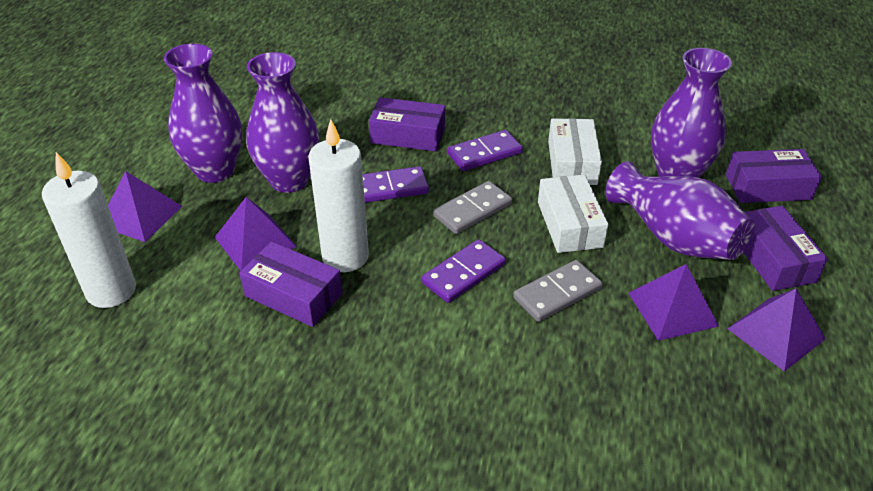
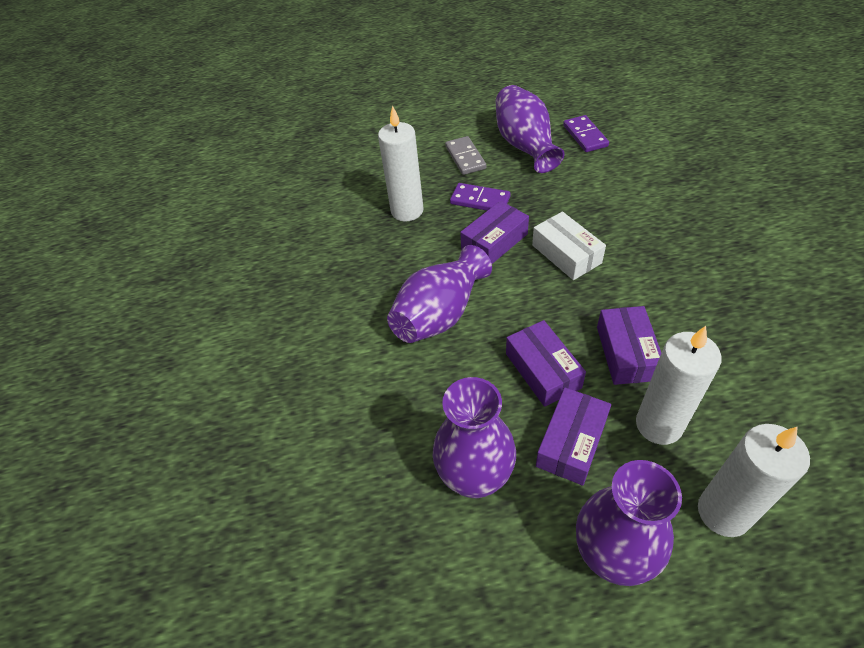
grey domino: [433,181,512,234] [513,260,602,322] = 2 -> [445,136,486,175] = 1
purple domino: [363,166,429,203] [421,239,506,303] [447,130,523,171] = 3 -> [450,183,511,211] [563,115,609,152] = 2
purple pyramid: [108,171,182,242] [215,197,297,271] [629,264,719,341] [727,289,826,372] = 4 -> none = 0
white box: [538,175,608,253] [548,118,602,185] = 2 -> [532,212,606,280] = 1
white candle: [42,152,136,308] [308,119,369,272] = 2 -> [378,105,423,222] [636,326,722,445] [698,424,810,537] = 3

